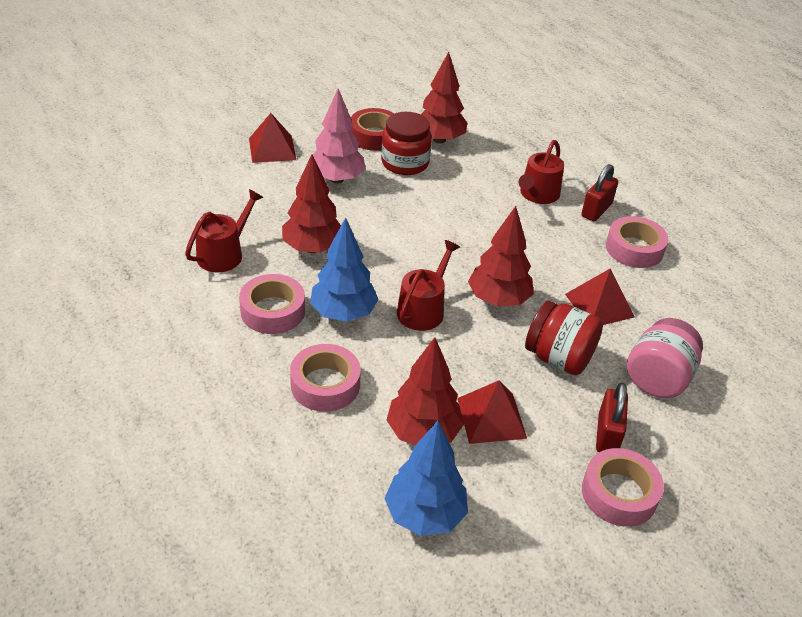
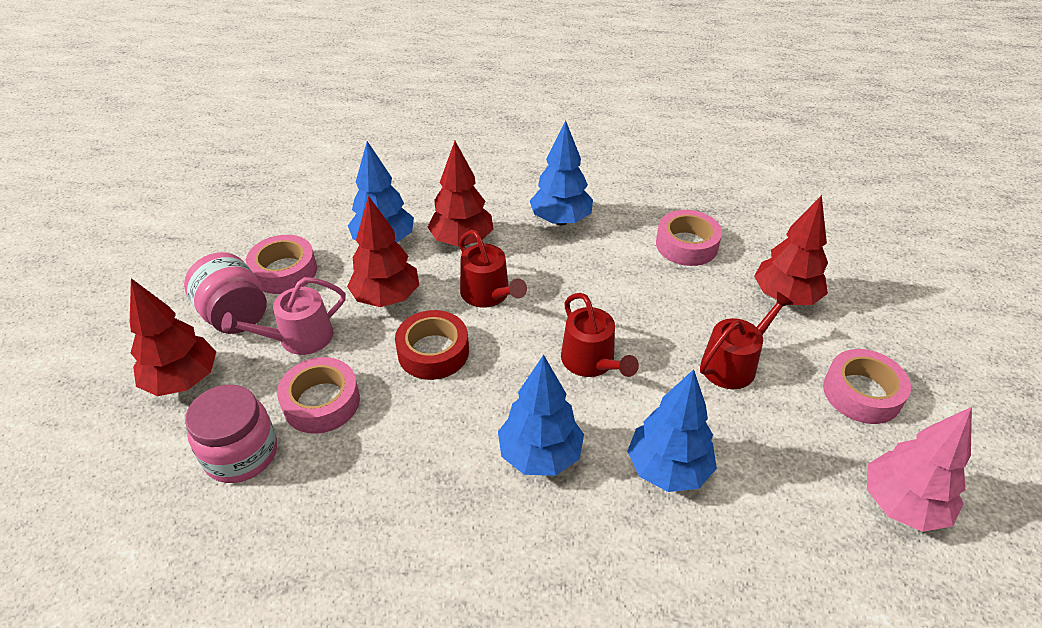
blue tree: [310,217,379,322] [384,421,468,536] = 2 -> [348,141,414,242] [498,355,584,476] [530,121,593,225] [627,369,717,492] = 4
pink jar: [627,318,703,398] = 1 -> [184,252,267,334] [185,385,277,483] = 2
pink watering can: none = 0 -> [221,277,346,355] = 1
red jar: [381,112,432,175] [525,300,603,375] = 2 -> none = 0
red padlock: [581,164,618,221] [596,382,628,452] = 2 -> none = 0
red pyramid: [249,113,296,163] [457,380,527,444] [565,269,634,325] = 3 -> none = 0

